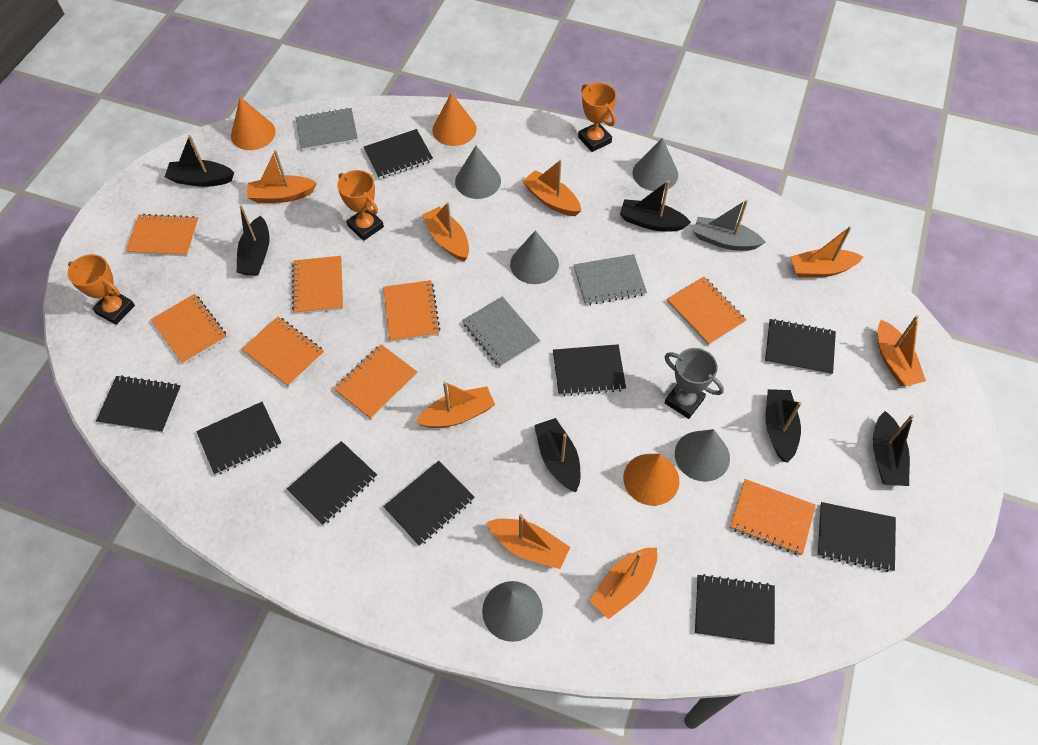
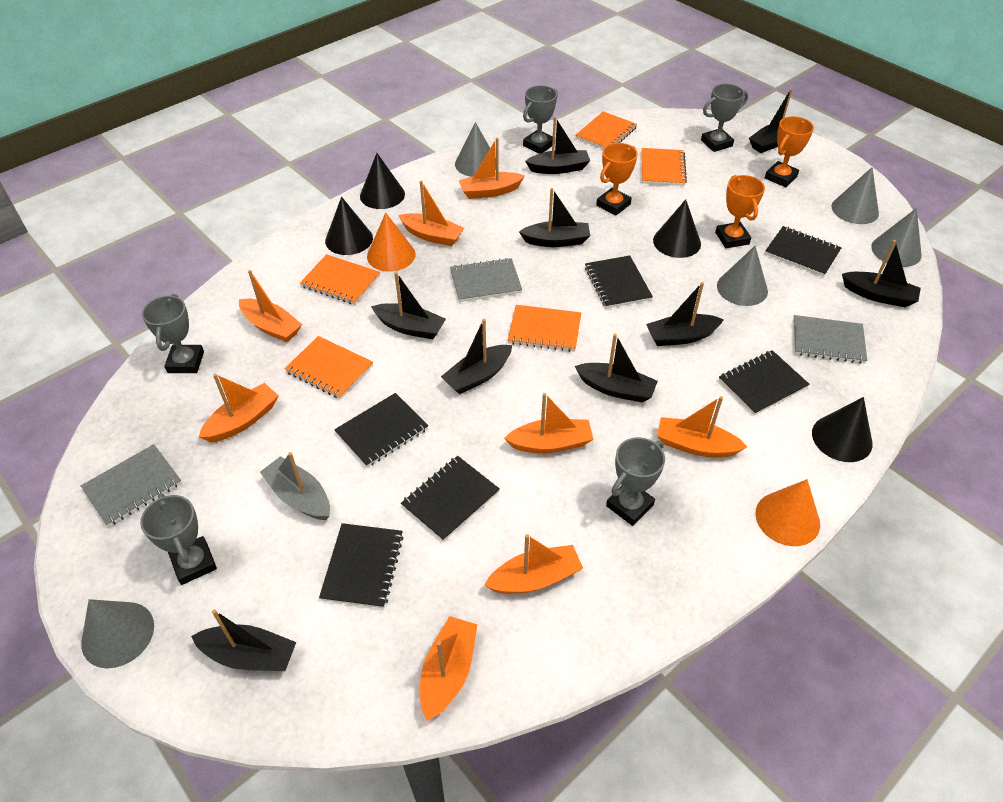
black boat: [165,135,234,187] [237,205,270,276] [534,418,580,492] [620,180,691,231] [766,389,802,463] [873,411,914,486] = 6 -> [191,609,296,671] [371,272,446,339] [441,319,512,394] [519,188,590,247] [525,117,590,174] [575,334,658,403] [646,282,724,346] [749,89,793,153] [842,240,921,307] = 9
black cone: none = 0 -> [325,197,373,255] [360,153,405,209] [653,199,701,258] [812,397,872,462] = 4
black notebook: [96,375,181,433] [196,402,282,475] [287,441,377,526] [364,129,433,179] [383,461,475,546] [553,344,626,396] [695,574,775,645] [765,319,836,375] [817,502,896,572] = 9 -> [319,523,404,608] [334,393,428,467] [401,456,500,542] [585,255,653,309] [719,350,810,415] [765,226,841,277] = 6
grey trophy: [664,348,724,419] = 1 -> [140,493,217,585] [142,294,204,373] [523,85,558,154] [606,437,665,526] [701,84,748,152] = 5
orange cone: [231,97,276,150] [432,93,477,146] [623,454,680,506] = 3 -> [367,212,415,272] [756,479,820,546] = 2
orange notebook: [126,214,199,256] [151,294,227,365] [242,317,324,387] [292,256,343,314] [334,344,417,419] [383,280,440,342] [667,277,746,346] [730,479,816,555] = 8 -> [284,336,373,399] [300,254,380,305] [508,305,581,352] [575,111,637,149] [642,148,687,186] = 5

